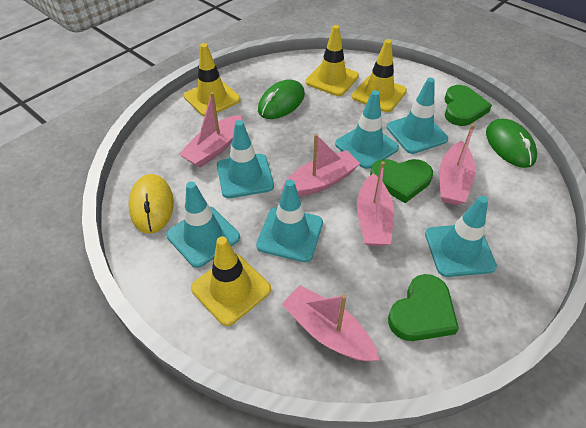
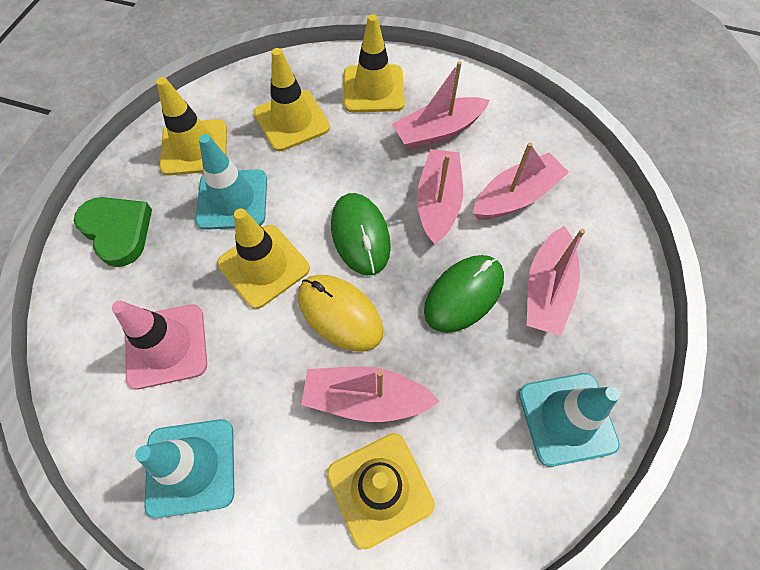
green heart: [370,159,433,203] [388,274,459,341] [444,85,492,126] = 3 -> [74,197,152,267] = 1
pink traffic cone: none = 0 -> [112,301,207,389] = 1
turquoise traffic cone: [166,182,240,268] [217,120,274,198] [256,179,323,262] [335,90,399,169] [387,78,448,154] [425,196,497,277] = 6 -> [135,419,234,518] [195,134,267,230] [519,373,620,467] = 3
yellow traffic cone: [184,43,241,117] [191,236,271,326] [305,25,359,96] [352,39,407,112] = 4 -> [156,77,227,175] [217,208,310,309] [254,48,330,151] [327,433,435,549] [344,14,405,112] = 5

